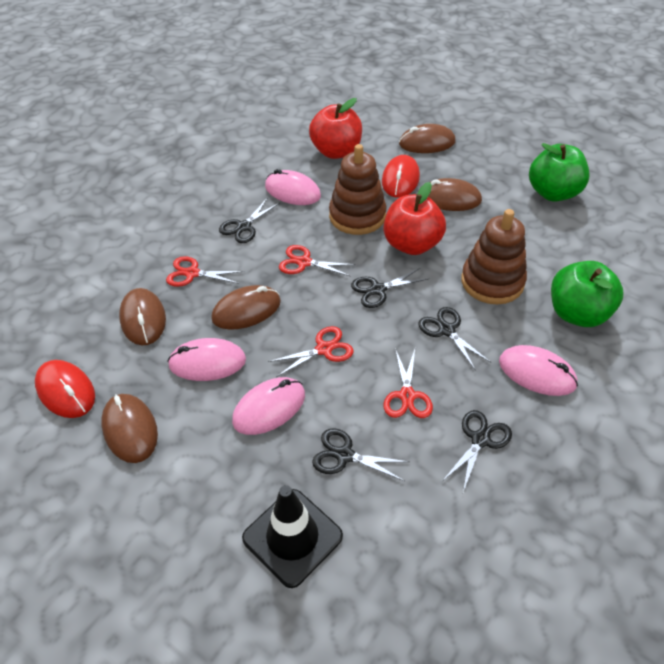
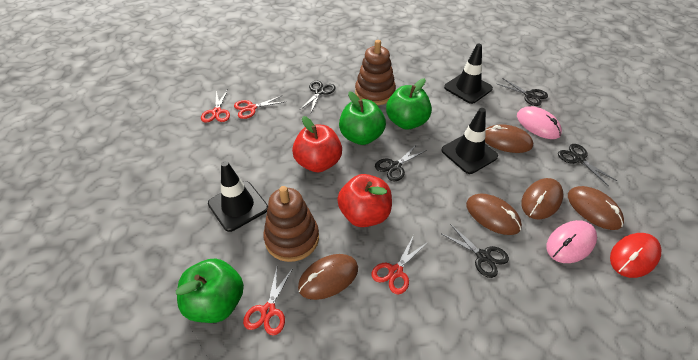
black traffic cone: [242,485,343,588] = 1 -> [208,161,268,232] [441,108,498,174] [444,44,493,104] = 3
green apple: [529,143,589,202] [551,261,624,327] = 2 -> [176,259,244,323] [339,91,386,145] [386,78,432,130] = 3
pink mouse: [167,338,246,381] [232,377,305,435] [265,169,321,205] [499,345,578,396] = 4 -> [517,106,562,139] [546,220,597,263] = 2
red mouse: [35,360,95,418] [382,155,420,198] = 2 -> [610,233,661,278] = 1

